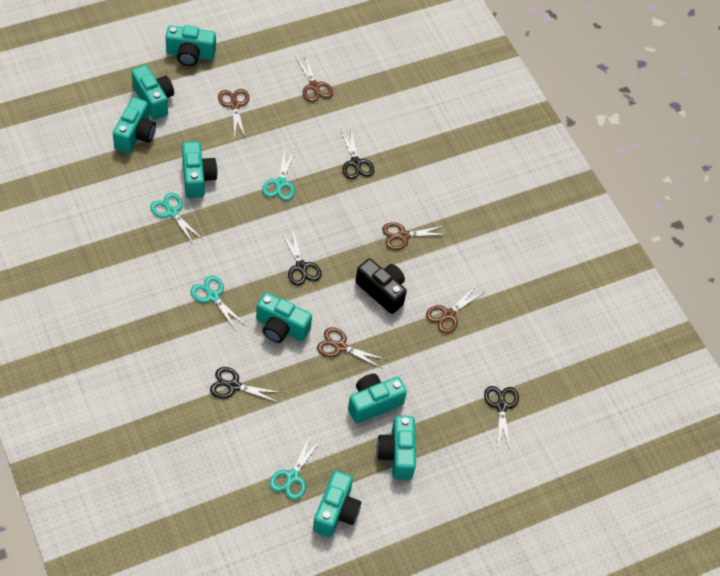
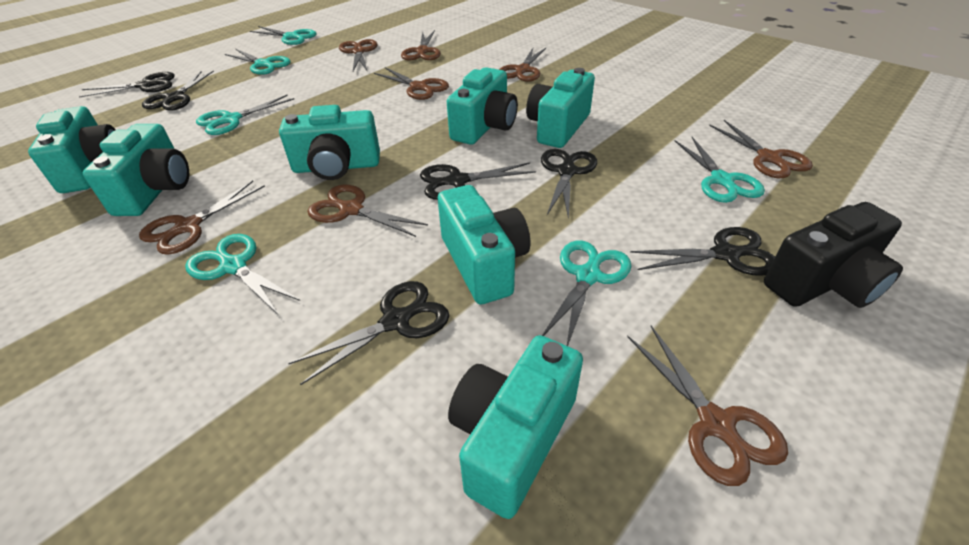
black scissors: [210,367,282,403] [282,229,322,286] [340,129,374,179] [484,386,519,450] = 4 -> [79,72,175,98] [142,71,214,111] [288,281,449,385] [420,162,536,200] [541,149,597,220] [630,227,775,276] = 6
brown scissors: [218,89,249,138] [295,55,333,102] [317,327,387,369] [382,222,449,250] [426,287,484,334] = 5 -> [139,181,265,255] [308,184,428,237] [339,39,378,72] [374,67,449,100] [401,30,441,60] [499,48,546,82] [627,326,788,486] [709,120,813,178] = 8
turquoise camera: [113,97,156,153] [132,65,174,120] [166,25,216,66] [182,142,218,198] [256,292,312,343] [313,471,361,537] [348,374,407,423] [377,416,416,480] = 8 -> [28,106,116,193] [83,124,189,216] [279,105,380,180] [438,185,530,305] [447,67,518,145] [448,335,583,519] [526,68,595,148] = 7
turquoise scissors: [150,193,203,245] [190,276,246,332] [262,148,295,201] [269,436,320,500] = 4 -> [185,234,300,314] [196,95,294,135] [225,49,291,75] [250,26,317,45] [542,241,631,346] [675,137,765,203] = 6

